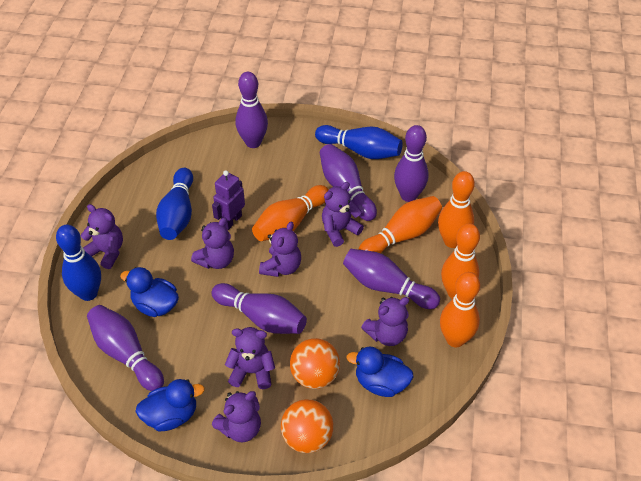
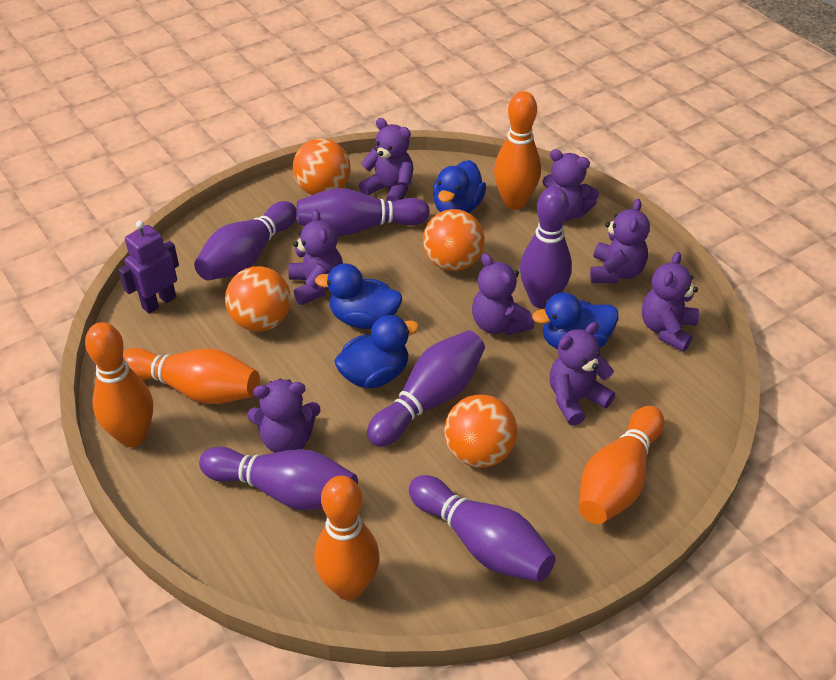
blue bowling pin: [56,225,101,301] [156,168,193,240] [315,125,403,159] = 3 -> none = 0
blue duck: [120,267,179,317] [136,379,205,431] [346,347,414,397] = 3 -> [315,263,402,329] [334,315,419,388] [433,160,486,213] [532,292,619,349] = 4
orange ball: [281,399,333,453] [290,338,340,389] = 2 -> [225,266,291,332] [293,139,351,195] [423,209,484,271] [444,395,517,468] = 4
purple teddy bear: [81,204,123,269] [191,217,234,269] [212,391,261,442] [225,327,275,389] [259,222,301,277] [322,182,364,247] [361,297,409,346] = 7 -> [248,379,320,453] [288,209,343,305] [359,118,413,202] [472,253,534,336] [542,149,599,221] [549,322,615,426] [590,199,650,283] [642,252,699,352] = 8

